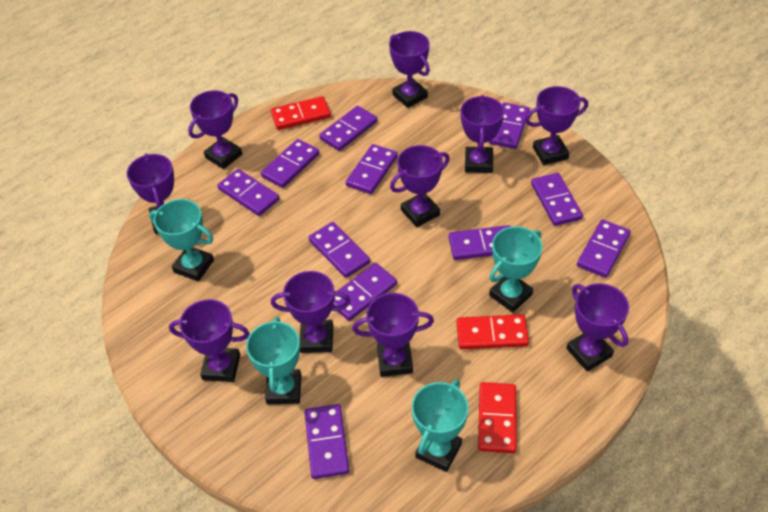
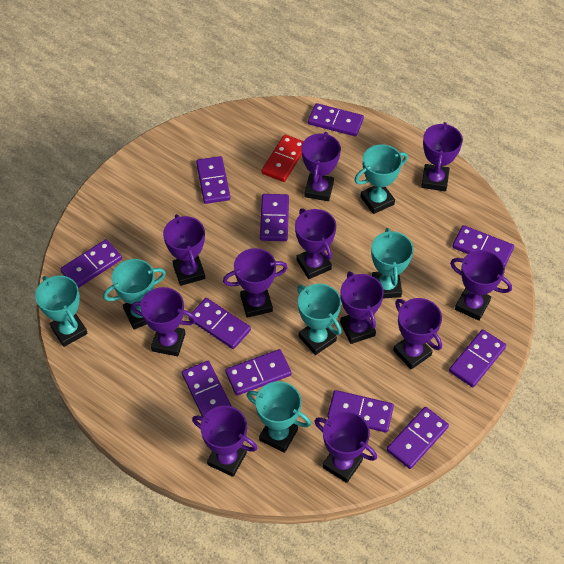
purple trophy: [127,153,174,234] [169,299,250,382] [188,90,242,169] [271,271,351,353] [352,293,434,377] [389,31,430,108] [390,145,450,227] [461,95,504,173] [525,86,588,165] [566,283,629,371] = 10 -> [131,287,197,356] [163,214,205,286] [192,406,258,477] [223,248,288,318] [295,208,336,279] [301,132,341,201] [314,411,377,483] [340,271,384,344] [393,298,442,370] [421,122,463,191] [450,250,512,321] = 11
red domino: [271,96,331,130] [456,314,529,349] [478,382,517,453] = 3 -> [261,135,304,182] = 1
turquoise trophy: [149,199,214,281] [246,317,301,404] [411,380,469,472] [489,226,542,313] = 4 -> [35,276,88,347] [103,259,166,330] [247,381,311,453] [297,284,342,355] [354,144,408,214] [371,228,413,298] = 6

